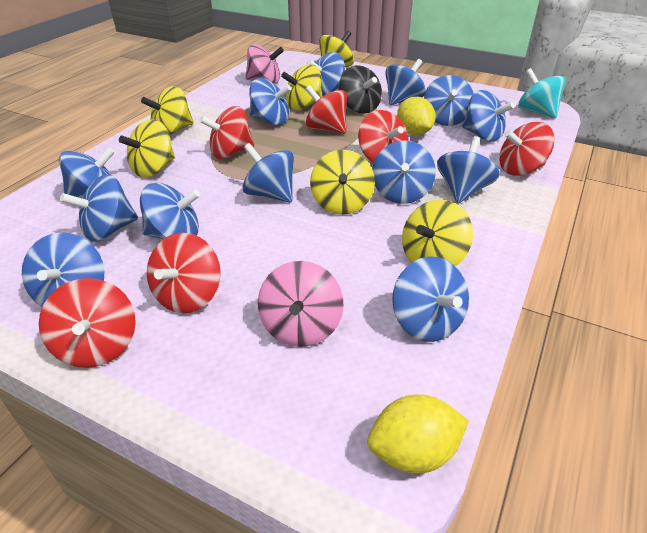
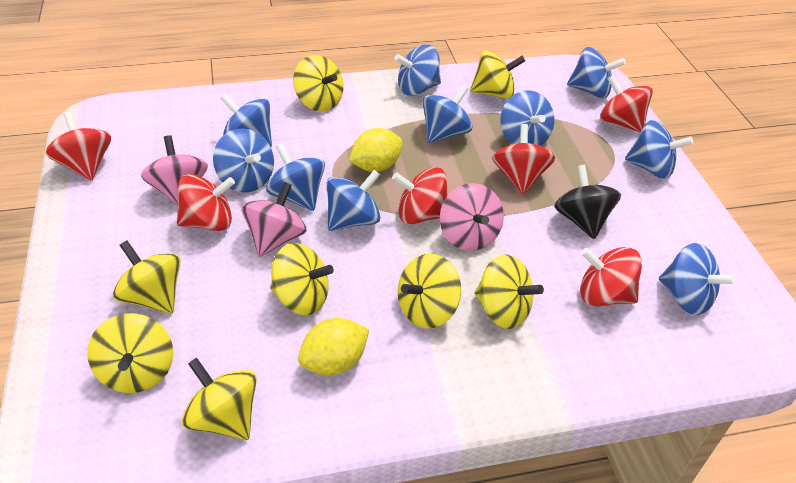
blue spinning top: [22,232,105,307] [59,147,115,198] [60,174,138,242] [140,183,200,239] [242,143,294,203] [250,78,291,125] [307,52,345,96] [372,140,436,204] [385,59,426,105] [392,256,469,342] [424,75,474,126] [437,136,500,203] [462,90,515,142] = 13 -> [213,128,274,192] [220,93,272,147] [266,143,325,211] [327,170,381,231] [394,44,441,96] [422,85,472,143] [500,90,554,146] [567,47,626,98] [625,120,693,179] [659,243,736,315] = 10
pink spinning top: [245,44,284,84] [258,261,344,347] = 2 -> [141,135,208,205] [241,182,307,257] [440,183,504,251] = 3
turquoise spinning top: [518,68,566,118] = 1 -> none = 0
yellow spinning top: [119,119,175,177] [141,86,194,135] [281,64,322,110] [310,150,375,215] [319,31,354,67] [402,200,473,267] = 6 -> [87,313,173,393] [113,240,181,314] [182,358,257,440] [270,243,334,315] [293,55,344,112] [398,254,461,329] [470,50,525,99] [474,254,544,329] = 8

